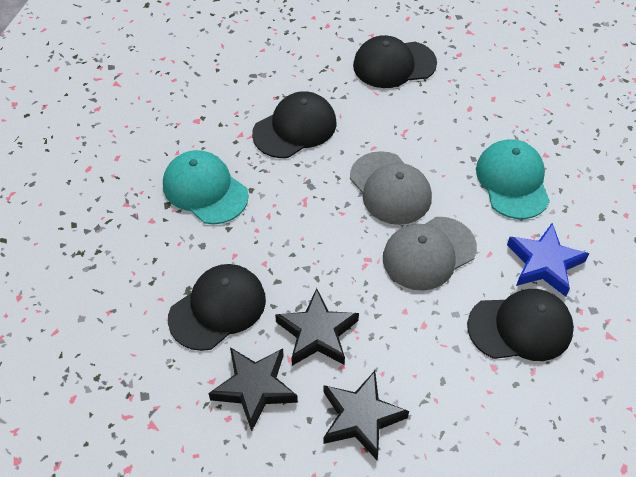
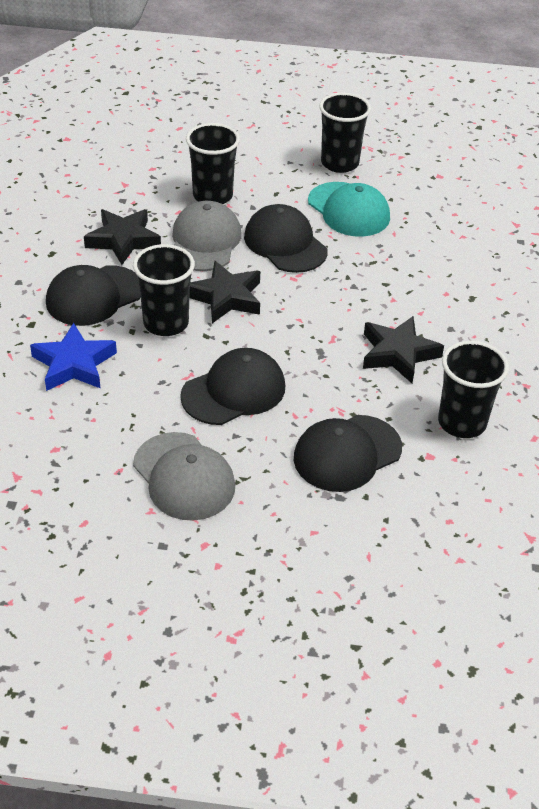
black cup: none = 0 -> [133,244,195,336] [186,123,240,204] [319,93,371,173] [438,341,509,438] = 4
turquoise cap: [163,150,249,224] [476,139,550,219] = 2 -> [308,182,390,237] = 1

